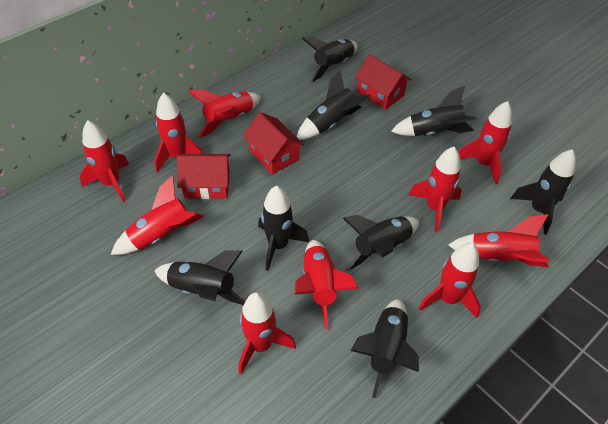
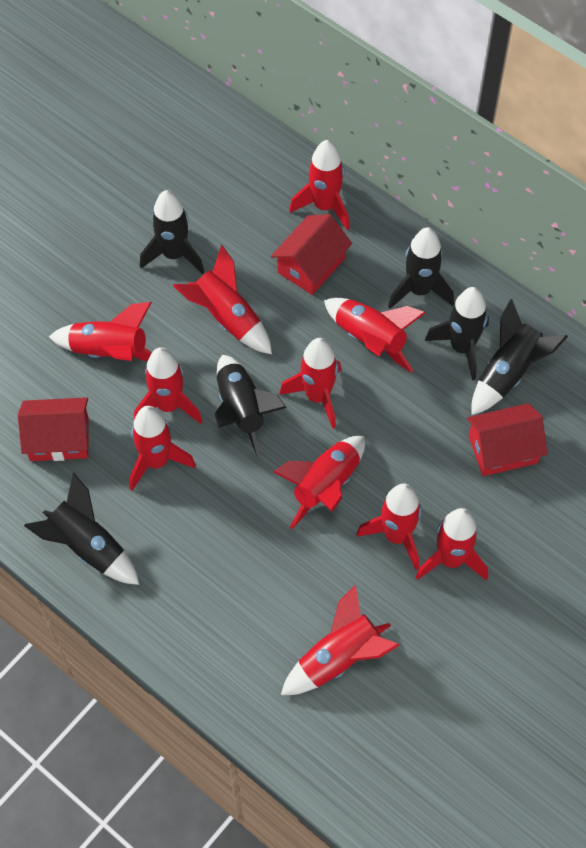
black rocket: [154,250,245,305] [258,186,309,271] [296,70,371,140] [302,37,358,82] [343,215,419,271] [351,299,419,398] [391,86,476,136] [510,149,576,234] = 8 -> [24,473,139,585] [140,190,204,274] [215,355,286,458] [388,227,454,309] [425,287,489,380] [471,299,568,415] = 6
red rocket: [80,120,129,202] [111,175,204,255] [154,93,203,172] [188,89,261,138] [239,292,296,374] [295,240,358,329] [408,147,462,232] [418,243,481,318] [448,214,550,267] [459,101,512,185] = 10 -> [49,302,152,361] [129,406,196,491] [134,347,203,424] [173,245,272,354] [273,436,365,529] [279,338,341,429] [281,585,400,695] [289,140,350,230] [324,298,426,373] [356,483,422,570] [416,508,488,581] = 11

